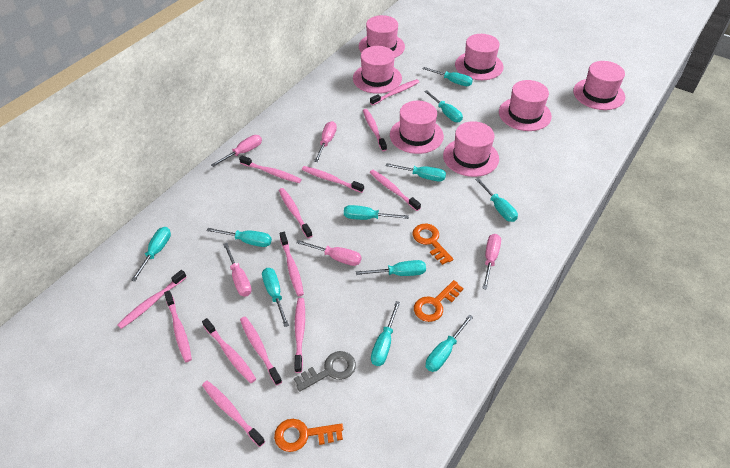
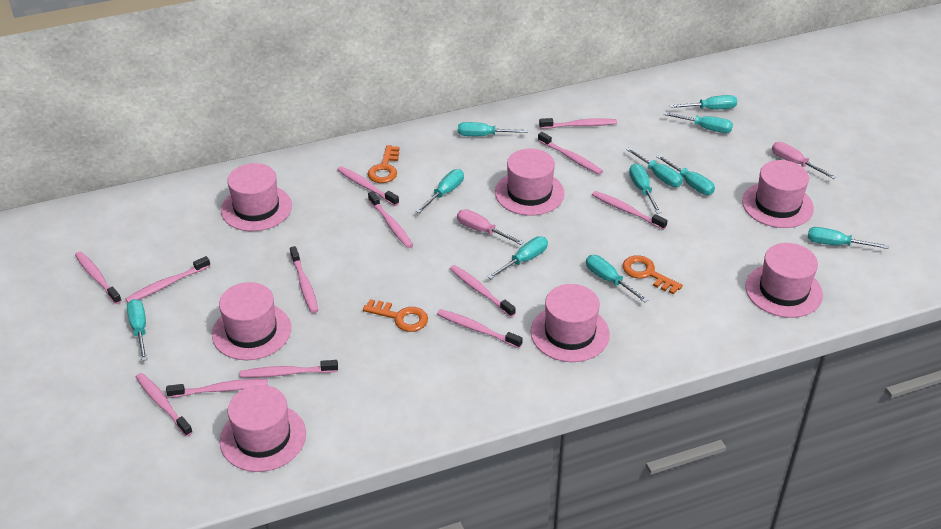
grey key: [294,351,356,392] = 1 -> none = 0
pink screwdriver: [211,135,262,167] [223,243,252,296] [297,240,361,266] [314,121,337,162] [482,234,501,290] = 5 -> [457,209,524,245] [772,142,836,179] = 2

